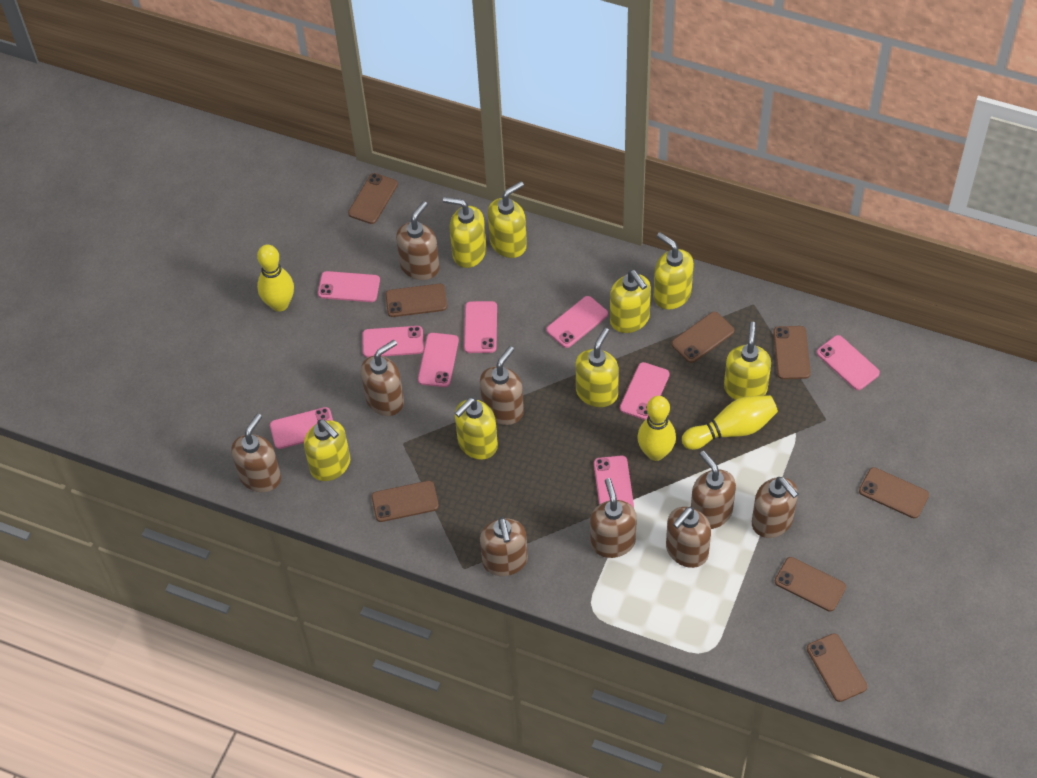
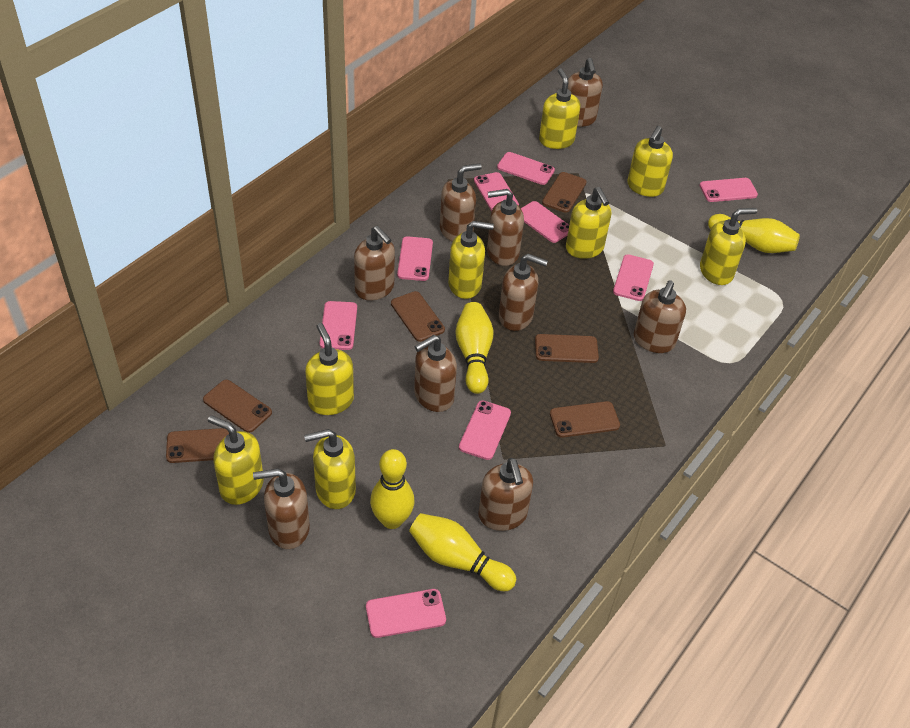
brown phone: [348,173,398,224] [372,481,439,522] [386,284,447,317] [671,312,734,363] [773,326,811,379] [775,557,846,612] [807,633,867,702] [859,467,929,518] = 8 -> [166,428,229,463] [203,380,272,433] [391,291,445,342] [535,334,599,363] [542,172,587,213] [550,401,620,438] = 6
yellow bowling pin: [257,245,294,312] [637,396,676,461] [682,395,778,450] = 3 -> [370,449,414,529] [409,513,516,591] [455,302,494,394] [708,214,800,253] = 4

